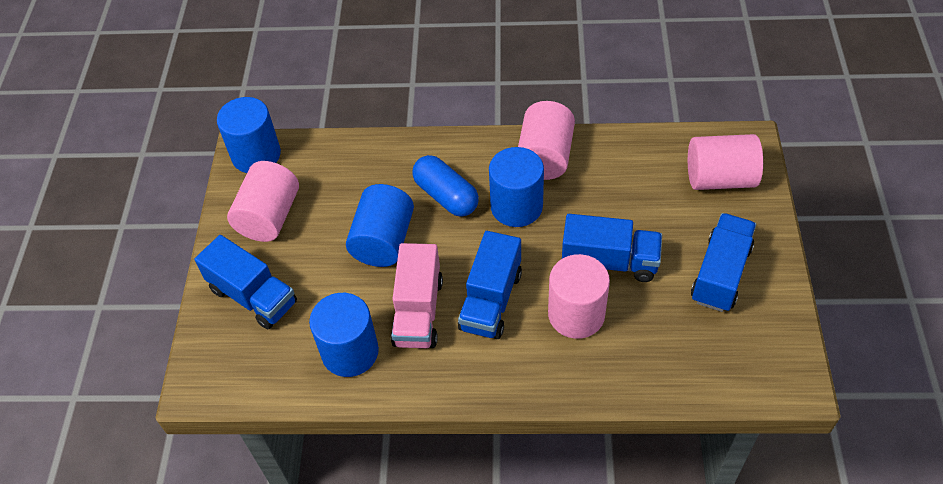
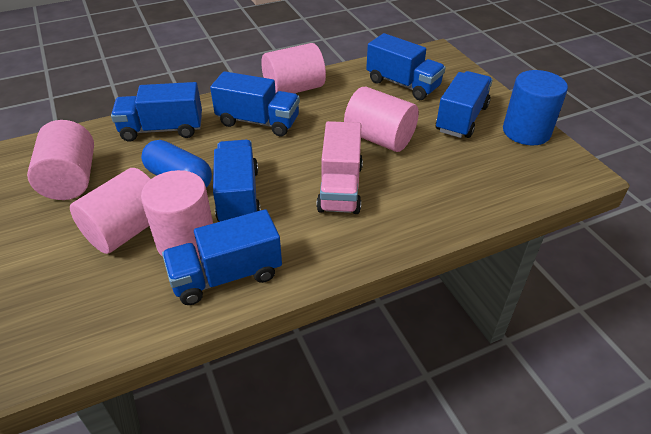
blue cylinder: [217,97,281,173] [309,293,379,377] [346,184,414,267] [489,147,544,227] = 4 -> [503,70,568,145] = 1
blue truck: [194,235,297,329] [458,231,522,339] [562,214,662,282] [691,213,756,312] = 4 -> [111,82,202,142] [162,209,282,305] [210,71,300,136] [213,140,261,222] [366,33,446,100] [436,71,493,138] = 6
pink cylinder: [227,161,299,242] [518,101,575,180] [548,254,610,339] [688,134,763,190] = 4 -> [27,120,94,200] [70,168,151,254] [141,170,213,259] [261,43,326,93] [344,87,419,152] = 5

